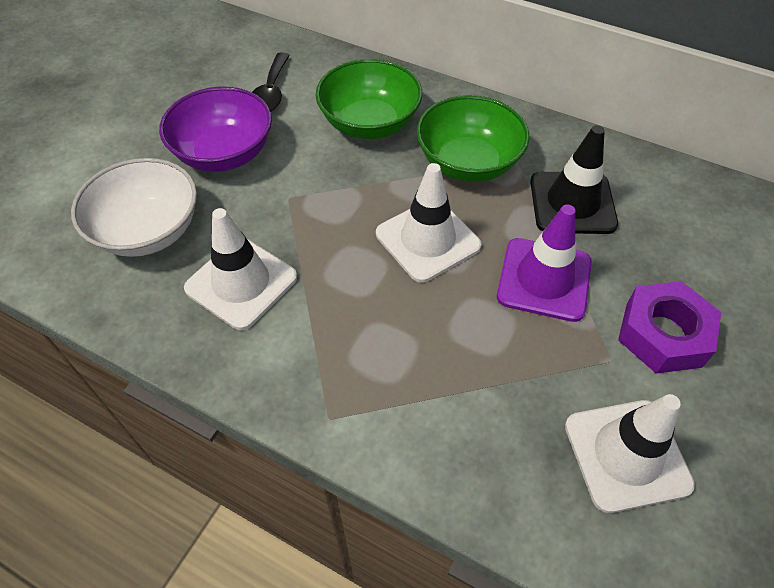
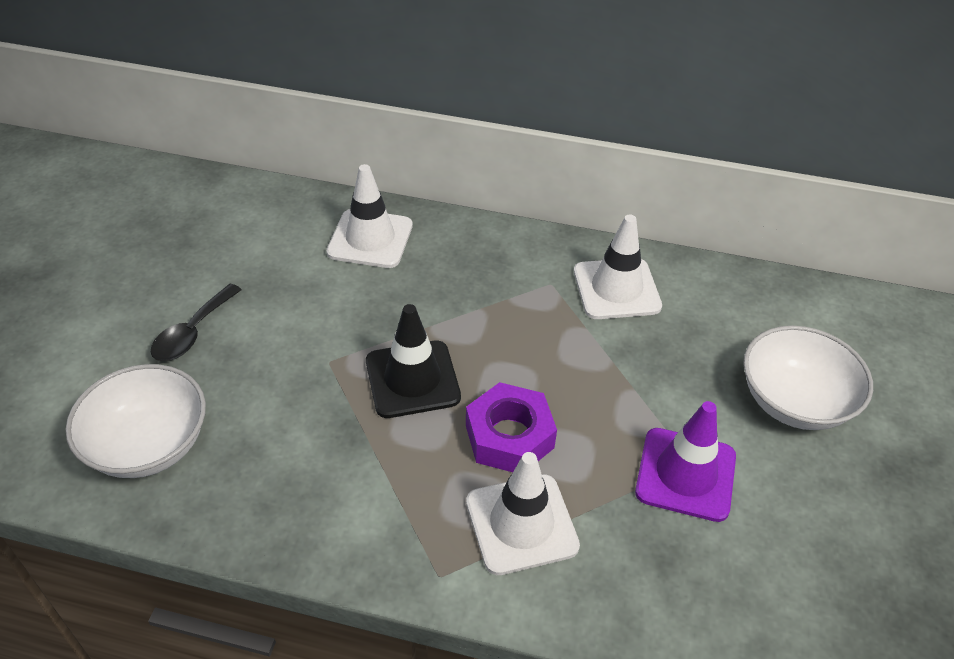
green bowl: [316,59,422,139] [416,95,530,182] = 2 -> none = 0
purple bowl: [159,86,272,172] = 1 -> none = 0
white bowl: [71,158,197,257] = 1 -> [66,364,206,478] [743,326,873,430] = 2

